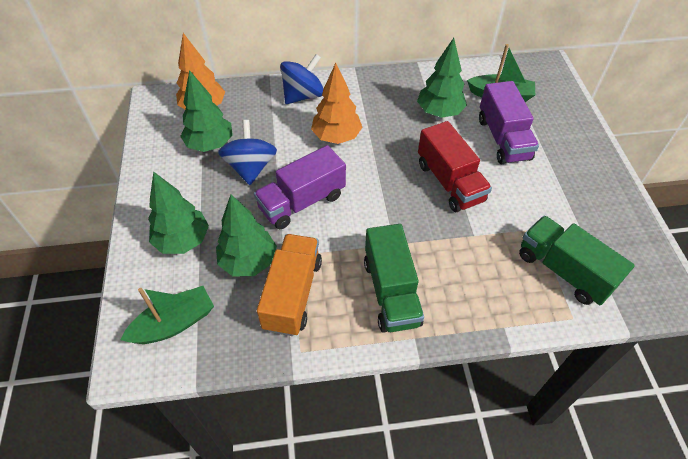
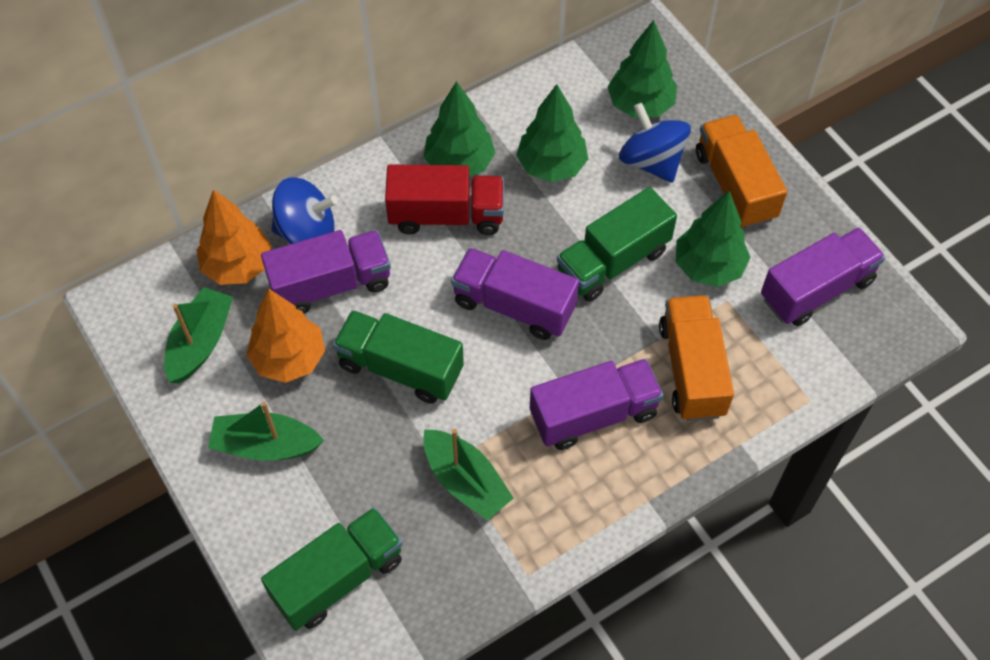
green boat: [120,286,214,344] [467,44,535,102] = 2 -> [164,287,233,383] [208,402,324,461] [423,429,514,521] = 3
green truck: [364,224,424,333] [519,216,635,305] = 2 -> [261,507,402,631] [333,310,464,404] [557,187,677,302] = 3
orange truck: [257,234,322,336] = 1 -> [659,295,734,421] [696,115,787,229] = 2
purple truck: [254,145,346,229] [479,81,539,165] = 2 -> [261,230,391,314] [451,248,579,340] [530,359,664,450] [761,227,885,326] = 4

